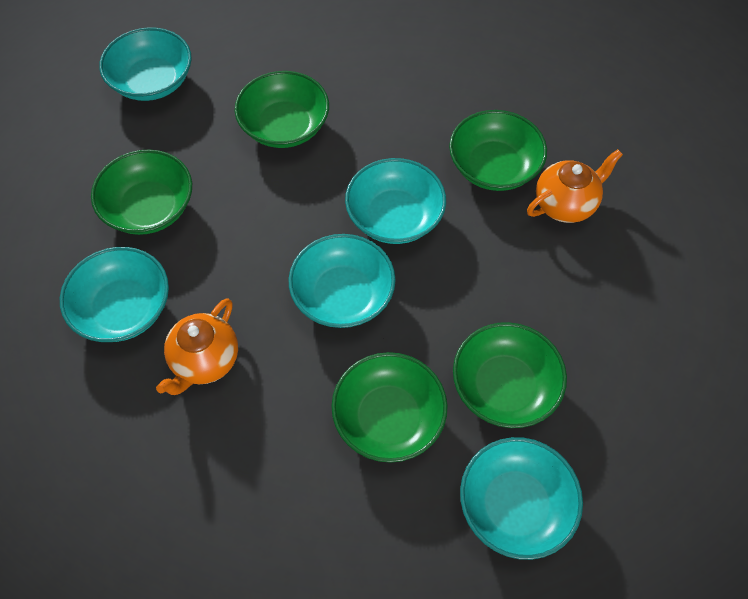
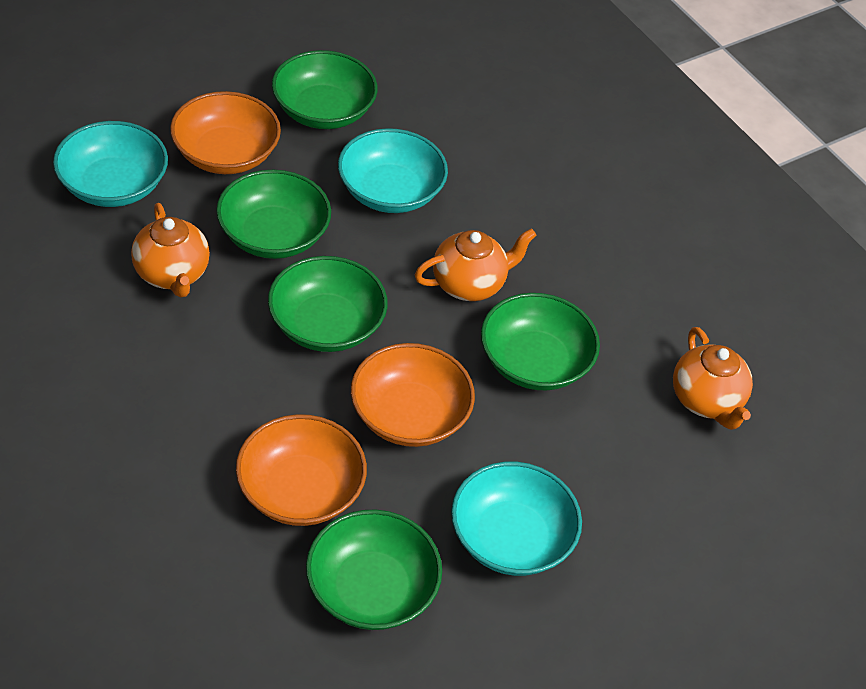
orange bowl: none = 0 -> [170,91,281,174] [236,414,367,526] [351,343,475,447] = 3
orange teapot: [156,298,238,395] [527,149,623,223] = 2 -> [131,203,210,297] [415,228,536,301] [673,327,753,430] = 3
turquoise bowl: [60,247,169,342] [99,27,192,101] [288,234,396,328] [345,158,446,244] [460,437,583,560] = 5 -> [53,121,168,207] [338,128,448,213] [451,462,582,576] = 3

